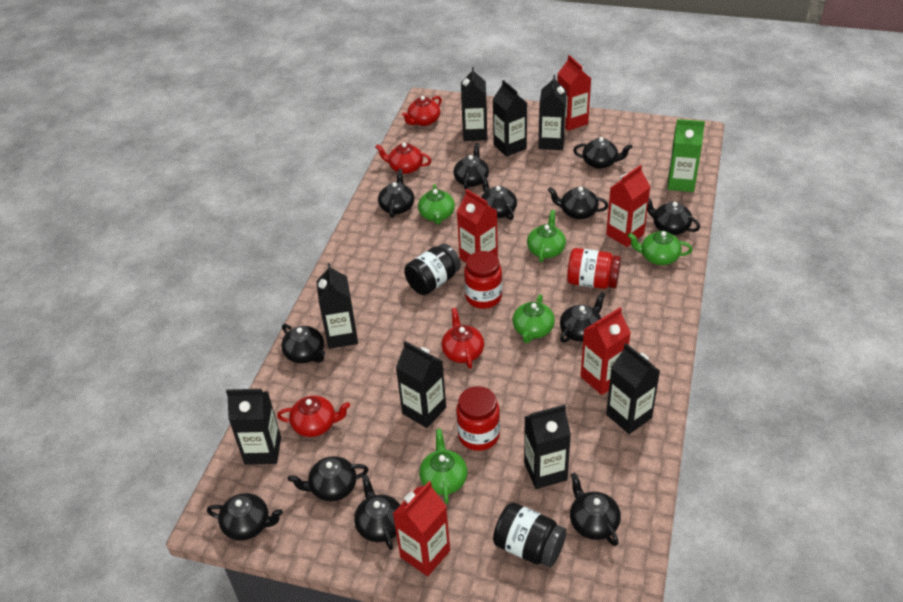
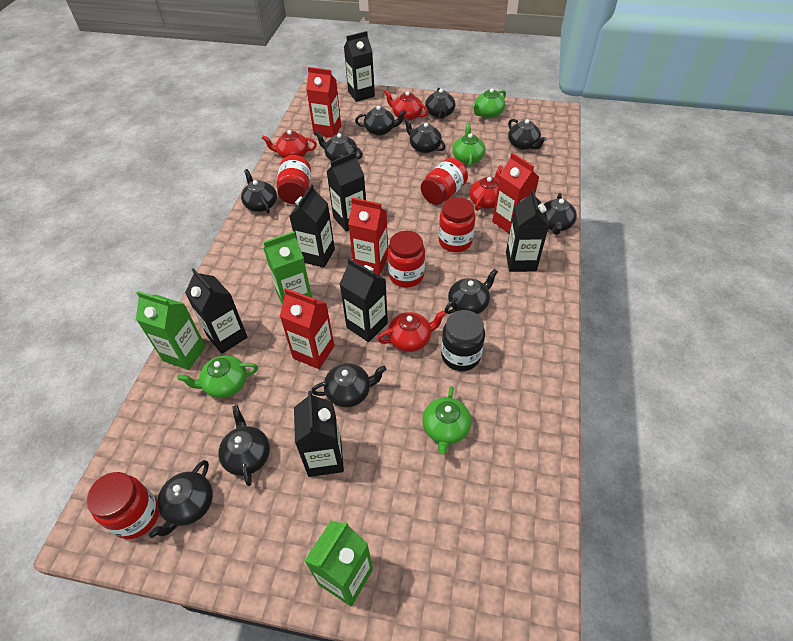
black carton: [226,389,281,465] [316,263,358,349] [396,341,446,428] [461,67,487,141] [492,80,527,157] [524,405,571,489] [539,75,567,150] [606,343,660,434] = 8 -> [185,268,248,354] [289,184,335,268] [294,391,344,477] [326,152,366,231] [340,258,388,342] [344,31,375,102] [506,189,549,272] = 7
black jar: [404,244,461,295] [493,503,566,567] = 2 -> [441,310,485,371] = 1
black teapot: [207,493,283,540] [281,324,325,363] [288,456,368,501] [354,474,400,550] [378,169,414,218] [454,143,489,190] [481,175,517,220] [548,187,608,219] [560,292,605,343] [570,473,621,546] [573,137,632,169] [647,198,700,235] = 12 -> [148,460,213,538] [218,405,270,486] [241,169,277,214] [311,363,386,407] [315,131,363,161] [355,106,406,136] [404,118,445,153] [425,88,455,119] [445,269,498,314] [508,119,547,150] [544,193,577,235] = 11
green carton: [668,119,705,192] = 1 -> [136,291,206,370] [263,231,312,305] [305,521,373,606] = 3
green teapot: [418,184,455,224] [419,429,467,504] [513,294,555,343] [527,210,566,262] [628,231,693,265] = 5 -> [177,355,258,398] [422,386,471,454] [452,122,486,167] [472,88,506,118] = 4
red carton: [393,481,450,576] [457,189,498,262] [557,55,591,131] [580,307,631,395] [606,165,650,247] = 5 -> [280,288,334,369] [306,67,341,138] [348,198,388,275] [492,153,539,233] = 4
red jar: [456,386,500,451] [464,251,502,309] [567,248,621,289] = 3 -> [86,472,159,539] [277,155,311,204] [388,231,425,287] [421,158,468,205] [439,197,475,252] = 5

